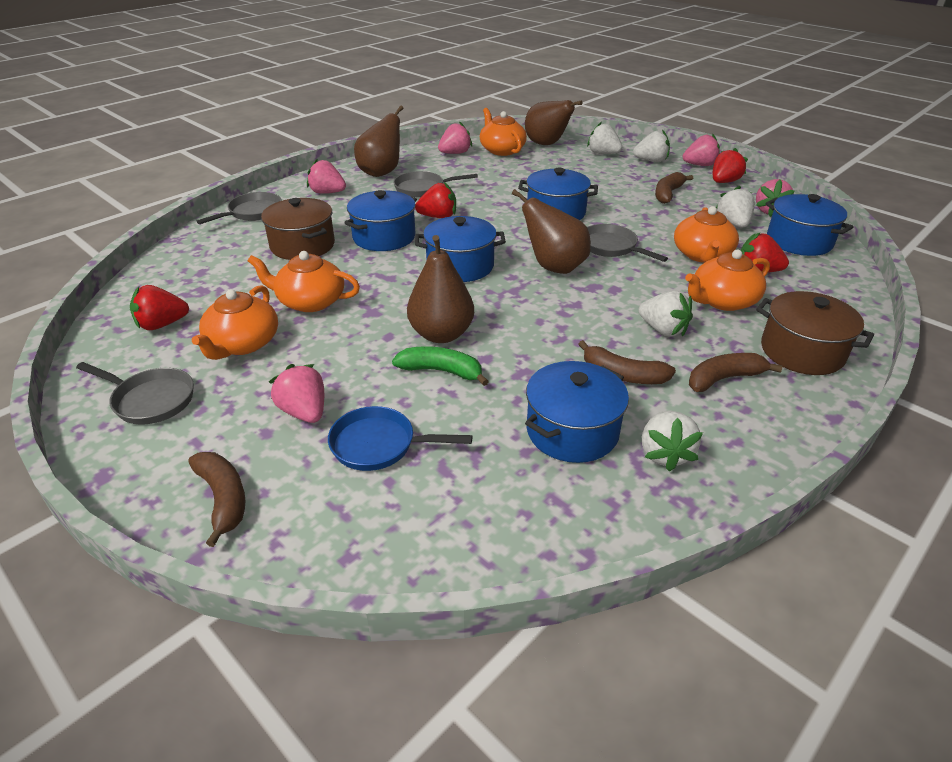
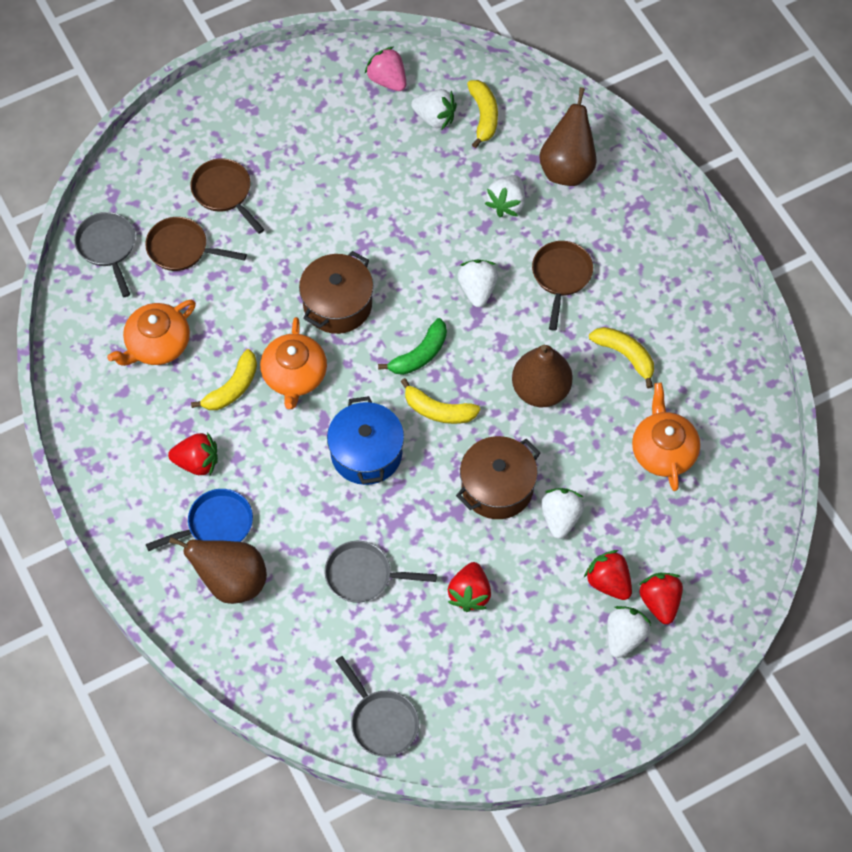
blue pot: [344,190,417,251] [415,216,506,282] [518,168,598,220] [525,361,629,463] [766,194,854,256] = 5 -> [327,396,404,485] = 1
brown banana: [188,452,245,547] [578,340,676,384] [655,172,693,204] [689,353,782,392] = 4 -> none = 0
brown pan: none = 0 -> [145,217,247,271] [191,158,265,234] [532,241,593,331] = 3
brown pear: [354,106,404,177] [407,235,474,343] [512,189,591,274] [525,100,583,145] = 4 -> [169,537,267,604] [512,345,573,407] [539,87,597,186] = 3
grey pan: [76,362,194,425] [197,192,282,224] [393,171,478,197] [587,224,668,262] = 4 -> [74,212,135,297] [324,541,437,603] [335,656,419,757] = 3
orange teapot: [192,285,278,360] [248,251,360,312] [480,108,527,156] [674,206,739,263] [685,249,770,311] = 5 -> [107,300,196,366] [260,317,327,409] [632,383,700,491] = 3
pink strawberry: [269,364,324,423] [307,159,346,194] [438,121,472,154] [683,133,720,166] [756,179,795,217] = 5 -> [365,47,406,91] = 1
yellow banana: none = 0 -> [191,349,257,410] [401,378,480,424] [467,80,498,148] [589,327,654,389] = 4

